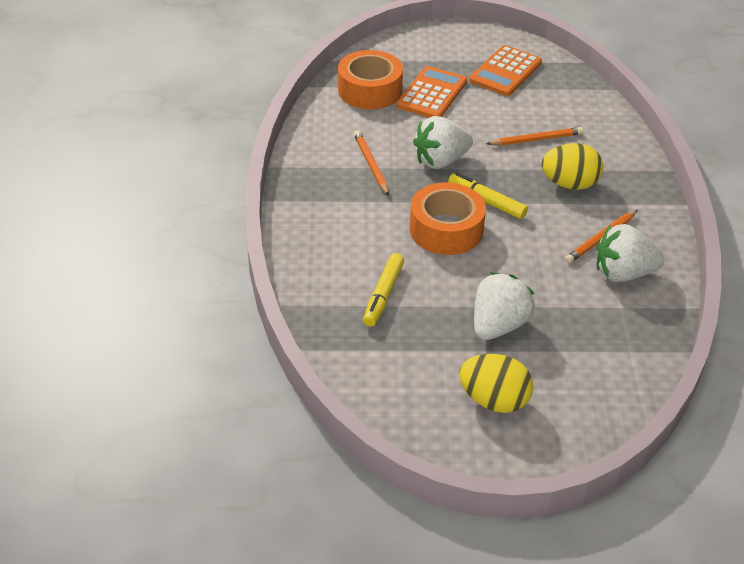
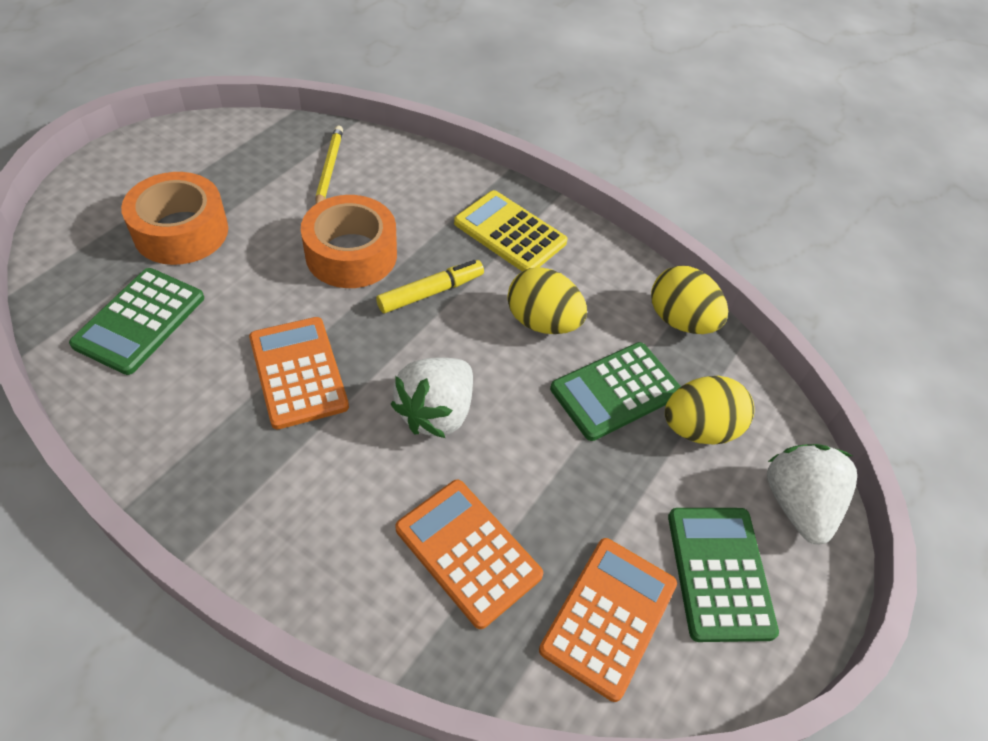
green calculator: none = 0 -> [69,268,204,375] [550,342,681,441] [668,508,779,642] = 3
orange calculator: [397,66,467,118] [469,45,542,96] = 2 -> [249,317,349,429] [395,480,543,629] [539,538,677,702] = 3
orange pencil: [354,130,389,196] [486,127,583,146] [565,210,638,263] = 3 -> none = 0
white strawberry: [413,116,473,169] [474,272,535,340] [597,224,665,282] = 3 -> [391,357,473,438] [767,444,857,545] = 2
yellow calculator: none = 0 -> [454,190,568,272] = 1
yellow egg: [459,354,533,413] [541,143,603,190] = 2 -> [507,267,587,334] [651,266,728,334] [665,376,755,444] = 3
yellow marker: [363,253,404,327] [448,173,528,219] = 2 -> [376,260,484,313] = 1
yellow pencil: none = 0 -> [316,125,343,204] = 1

